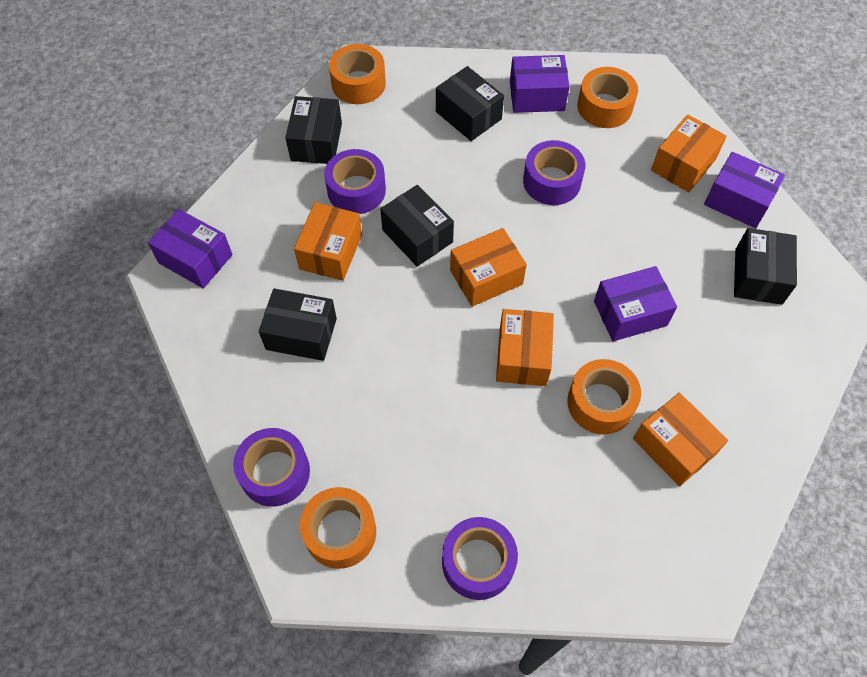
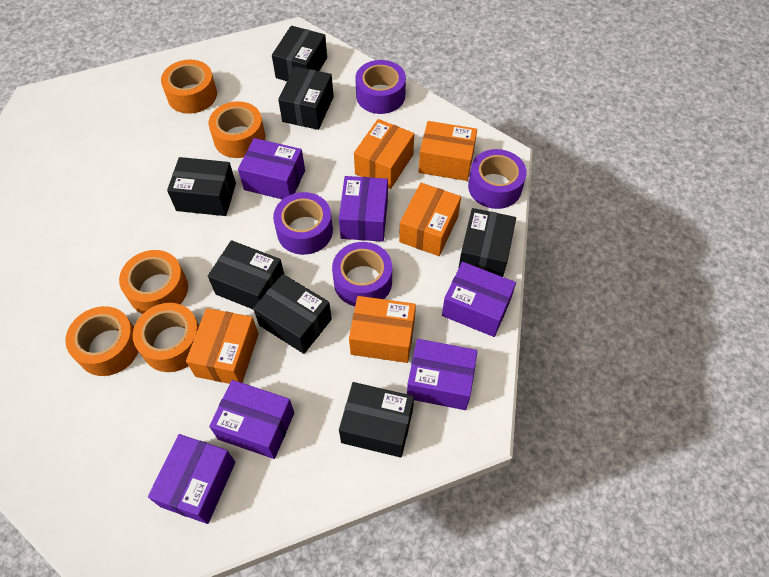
black box: [259,288,337,361] [285,96,342,164] [380,185,454,267] [436,66,504,141] [734,228,797,305] = 5 -> [167,157,236,216] [208,240,284,309] [253,274,332,354] [272,26,327,81] [278,66,334,130] [339,382,414,458] [458,208,516,277] = 7
orange tape: [300,487,376,569] [329,44,386,104] [567,359,641,435] [577,67,638,128] = 4 -> [65,306,138,376] [119,250,188,314] [133,303,199,372] [161,60,217,114] [208,101,265,158] = 5
purple box: [148,209,232,289] [510,55,570,113] [594,266,677,341] [704,152,785,228] = 4 -> [148,434,235,524] [209,380,294,459] [238,138,305,200] [339,176,388,242] [407,339,478,410] [442,262,516,337] = 6

